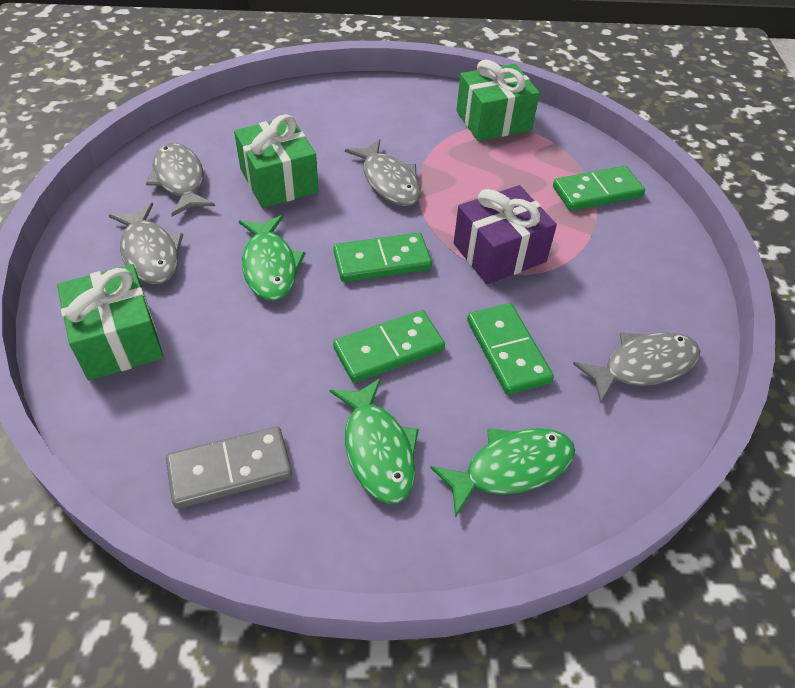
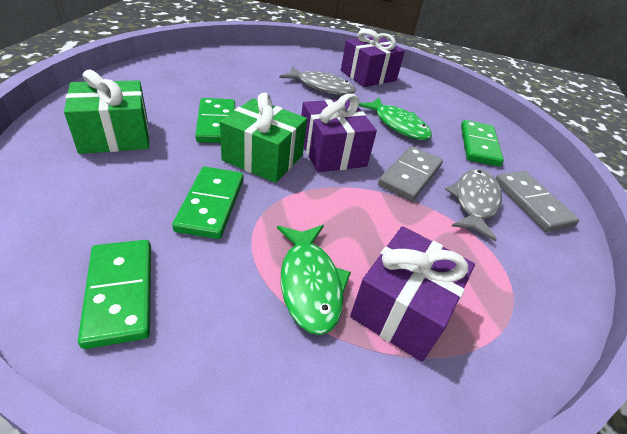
green fish: [239,215,306,301] [330,378,419,504] [431,428,575,518] = 3 -> [277,225,351,335] [359,97,432,140] = 2
green gift: [57,264,164,381] [234,114,319,208] [456,60,540,141] = 3 -> [64,70,149,154] [220,93,307,183] = 2
grey domino: [166,426,292,509] = 1 -> [378,146,443,201] [495,171,579,232] = 2
grey fish: [109,203,183,284] [146,143,215,217] [345,139,421,206] [573,332,700,404] = 4 -> [280,66,356,95] [445,169,502,242] = 2
purple gift: [454,185,557,284] = 1 -> [301,94,377,172] [341,29,405,87] [350,226,475,362] = 3

